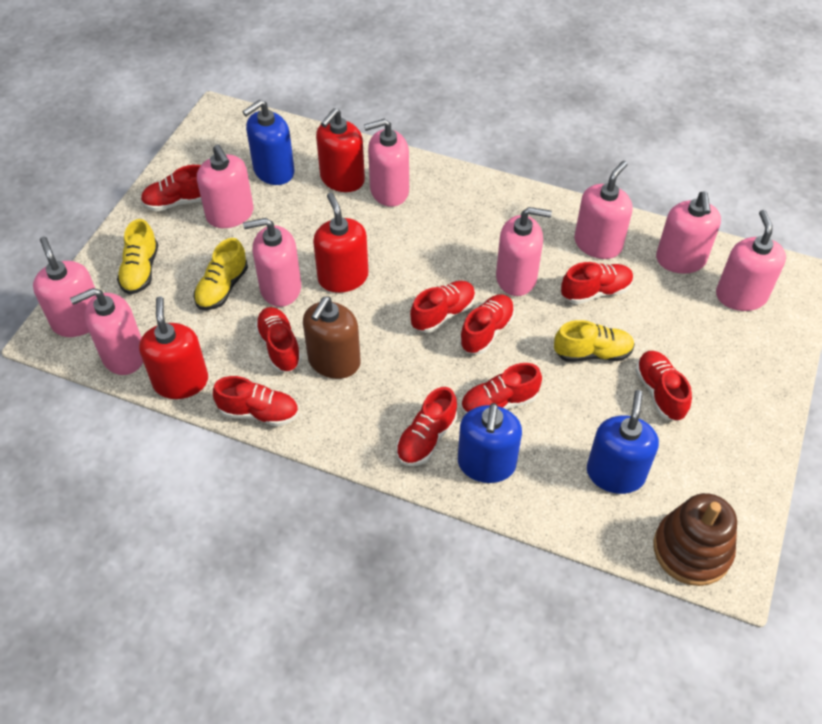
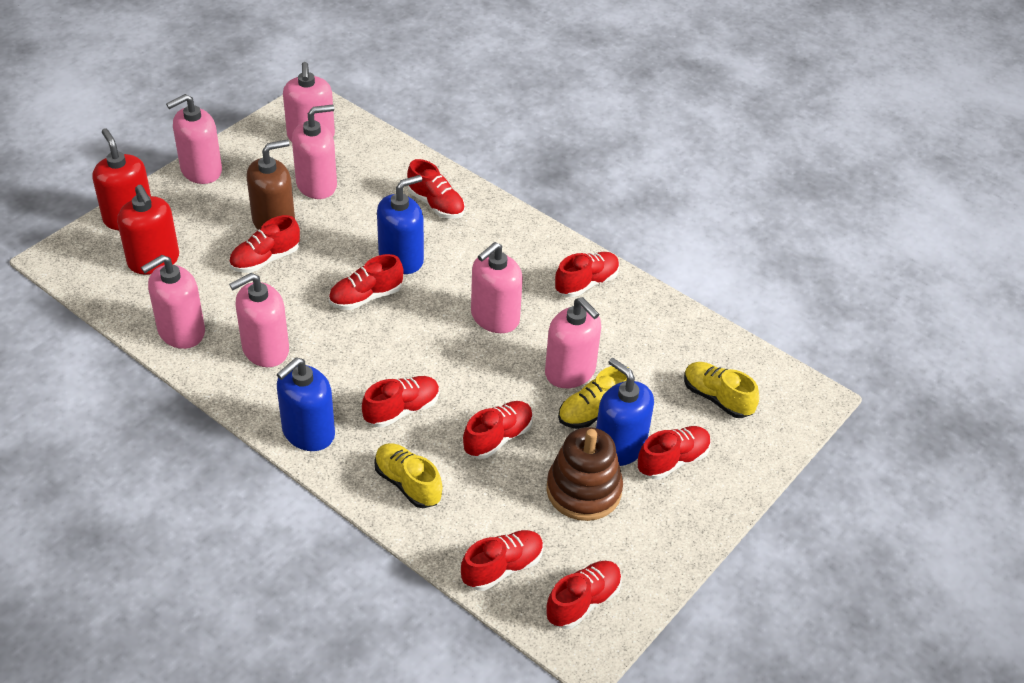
pink soap dispenser: [33,236,96,337] [70,288,143,375] [197,144,254,228] [243,218,301,307] [364,119,409,207] [496,207,552,296] [574,161,632,259] [656,191,721,274] [716,210,786,311] = 9 -> [141,255,205,349] [166,94,222,184] [229,273,289,367] [283,62,335,142] [292,105,337,199] [471,242,523,333] [545,297,601,388] = 7
red soap dispenser: [139,296,208,399] [313,192,369,293] [316,108,365,192] = 3 -> [92,128,151,230] [117,185,179,275] = 2

